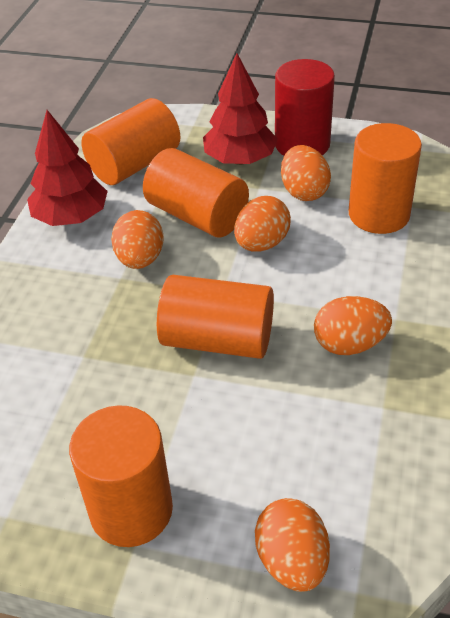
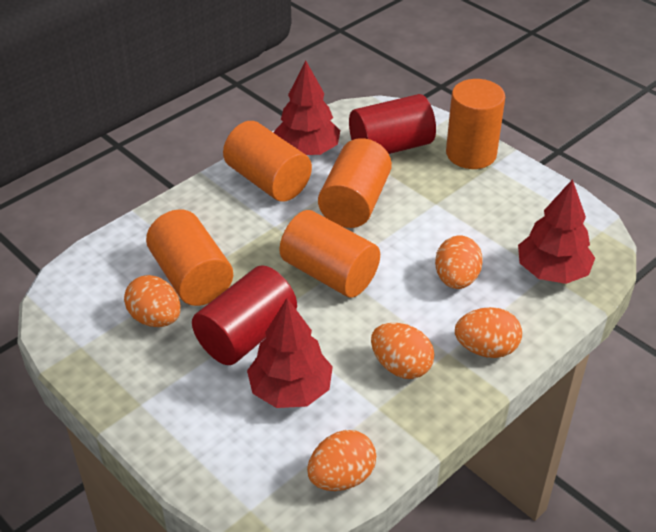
red cylinder: [275,59,335,156] = 1 -> [192,265,297,365] [349,94,436,154] = 2
red tree: [27,110,108,226] [203,53,278,165] = 2 -> [247,298,333,408] [273,61,340,155] [518,179,595,284] = 3

